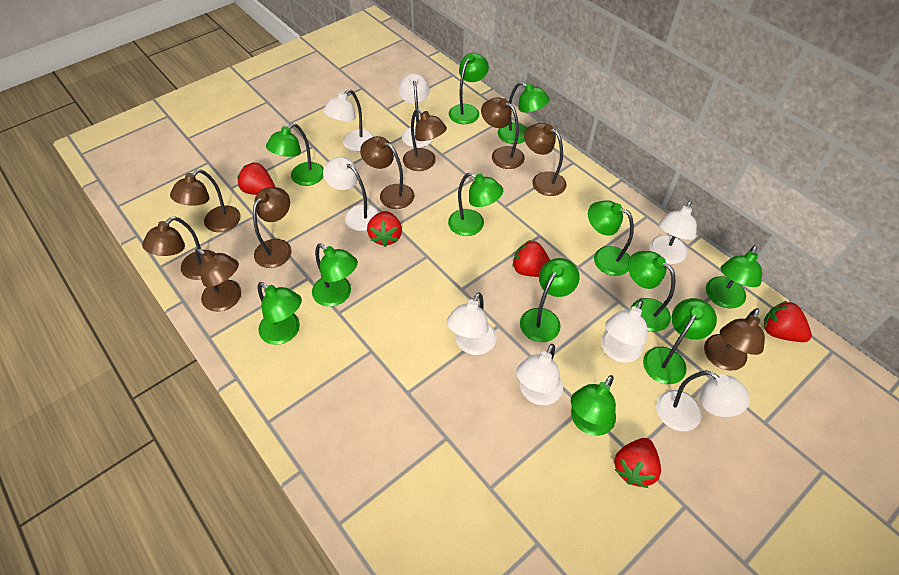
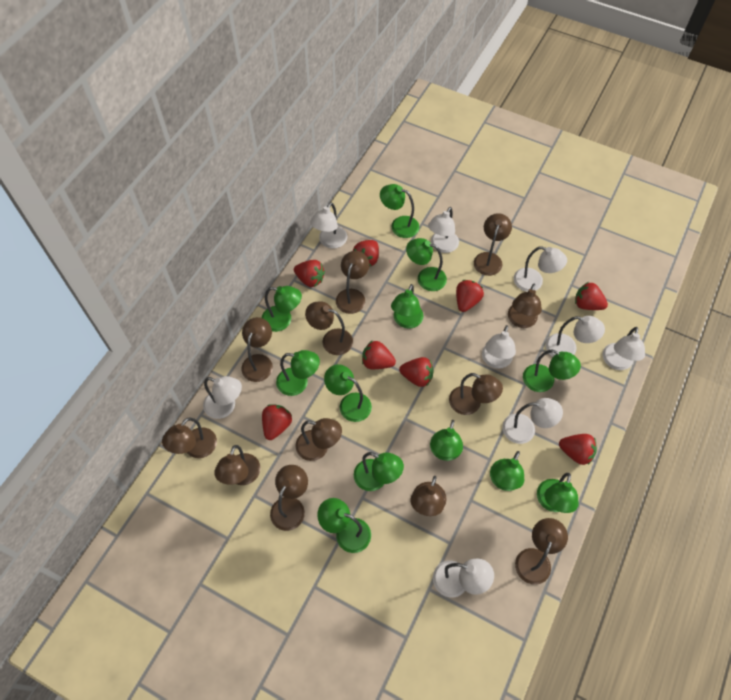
brown lamp: [142,216,215,280] [170,169,241,232] [195,249,241,312] [253,187,292,268] [360,136,415,209] [403,109,447,171] [481,97,525,169] [524,123,567,196] [704,308,765,371] = 9 -> [162,418,217,458] [214,445,261,485] [241,317,273,382] [270,465,308,531] [296,418,342,461] [305,302,353,355] [336,251,369,314] [410,476,447,516] [449,373,503,415] [474,213,512,276] [508,284,542,328] [515,518,568,585] = 12
red strawberry: [237,162,275,195] [367,211,402,247] [513,240,550,277] [614,438,661,488] [764,301,812,342] = 5 -> [262,405,292,440] [294,260,325,287] [353,240,379,267] [362,340,396,369] [399,357,434,387] [456,280,484,312] [559,434,597,465] [575,282,608,310] = 8
white lamp: [323,89,374,151] [323,157,380,231] [398,73,433,148] [447,292,496,355] [516,344,563,405] [601,300,647,363] [649,201,697,264] [656,370,750,431] = 8 -> [203,376,242,419] [310,202,347,249] [428,207,459,253] [433,559,494,598] [482,325,516,369] [502,398,563,444] [514,246,567,292] [546,316,605,357] [603,327,645,370] = 9

